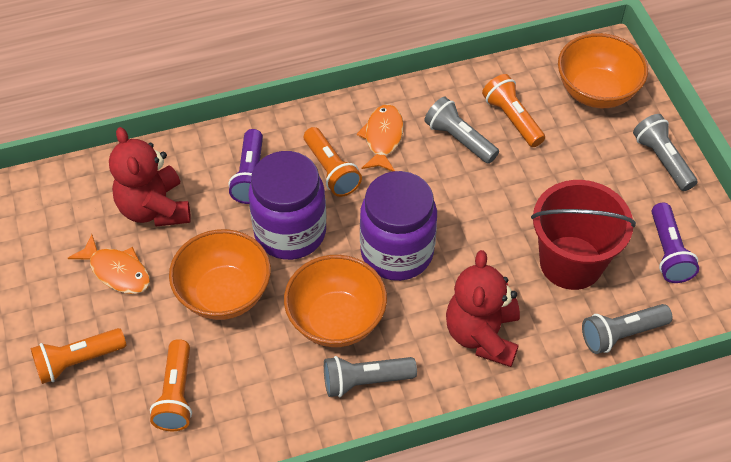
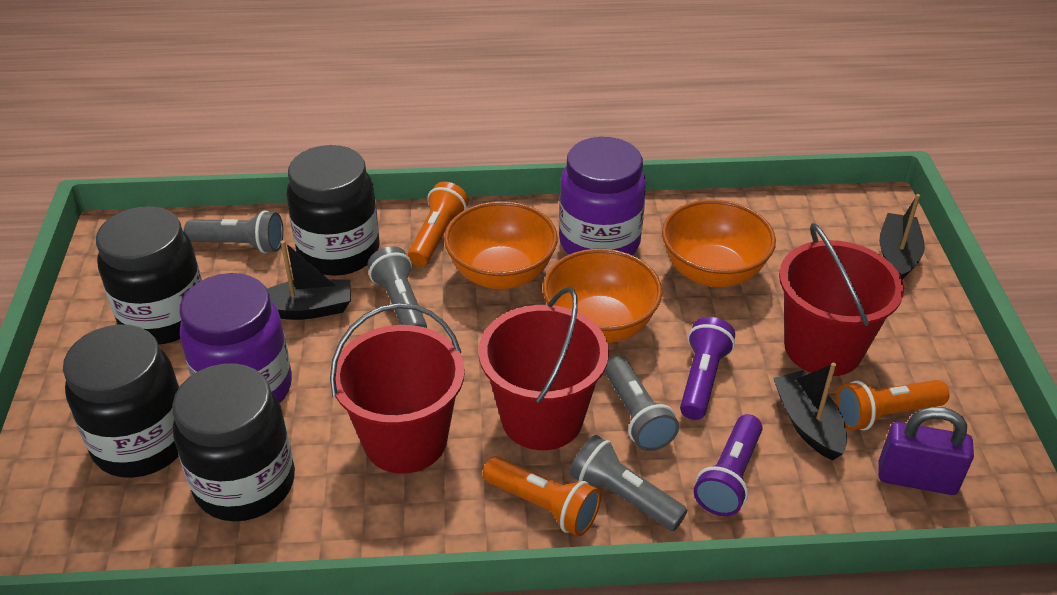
black boat: none = 0 -> [267,240,351,320] [773,363,847,460] [879,194,925,280] = 3
black jar: none = 0 -> [63,324,179,478] [96,206,202,344] [172,363,295,521] [286,145,380,276] = 4
orange fish: [68,234,150,294] [357,104,404,171] = 2 -> none = 0
orange flashlight: [30,328,126,384] [150,339,192,431] [304,127,362,197] [482,74,545,147] = 4 -> [408,182,469,266] [483,456,601,536] [836,380,949,431] = 3
purple padlock: none = 0 -> [878,407,974,495] = 1
red bucket: [531,180,636,290] = 1 -> [330,303,465,474] [479,287,609,450] [779,223,904,376] = 3
red teddy bear: [109,127,191,227] [446,250,520,367] = 2 -> none = 0

